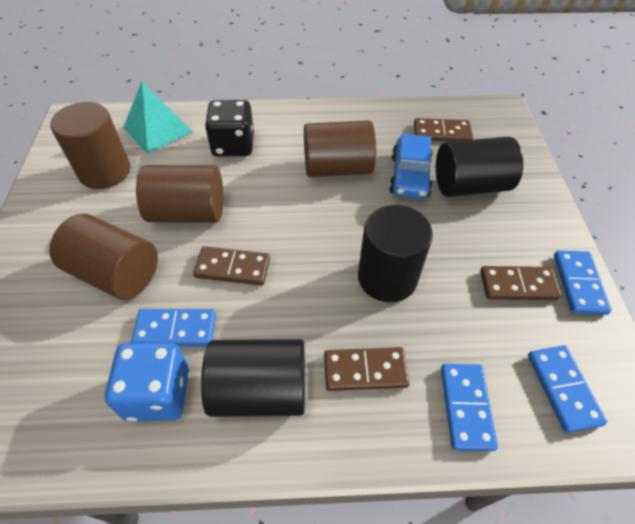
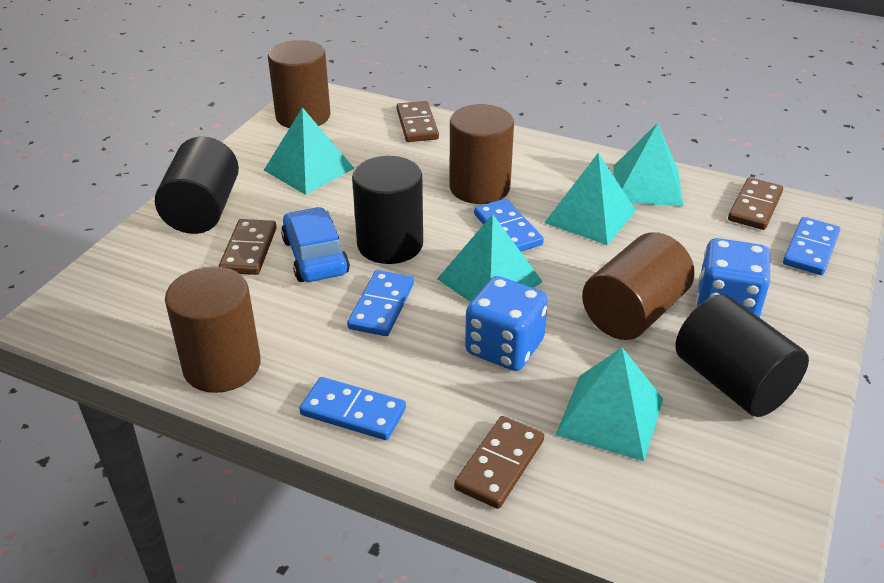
black dice: [205,100,254,156] = 1 -> none = 0
blue dice: [105,343,189,421] = 1 -> [465,276,548,371] [697,238,771,317] = 2
turquoise pyramid: [123,81,193,153] = 1 -> [264,107,354,195] [437,214,543,302] [544,153,636,245] [556,347,663,461] [613,123,683,206] = 5

